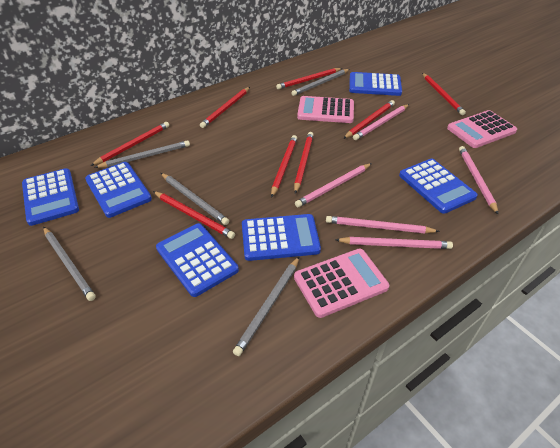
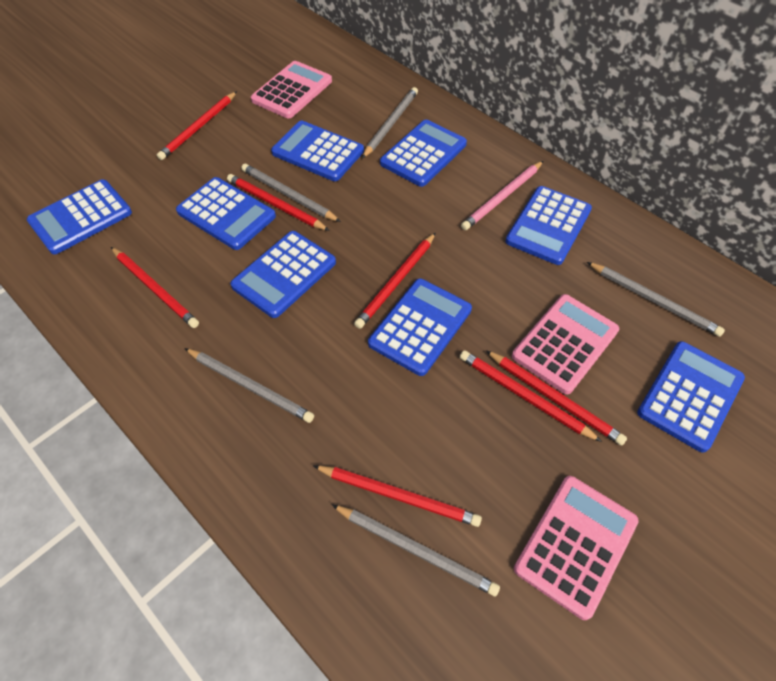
blue calculator: [22,168,79,226] [85,162,152,218] [156,223,239,297] [242,214,321,261] [349,72,402,96] [399,159,478,214] = 6 -> [27,179,132,254] [176,177,276,250] [230,231,336,318] [271,121,364,181] [368,278,472,376] [380,120,467,187] [505,186,592,265] [637,341,745,453] = 8
pink pencil: [295,163,372,207] [326,216,440,234] [335,237,453,249] [353,104,409,140] [459,146,499,215] = 5 -> [461,161,543,230] = 1
red pencil: [91,122,169,166] [153,191,235,239] [200,87,250,128] [271,135,297,198] [276,68,342,89] [294,132,314,194] [343,100,395,139] [422,73,466,115] = 8 -> [111,247,199,328] [157,91,237,160] [227,174,330,231] [314,465,482,527] [354,233,436,329] [460,350,602,442] [486,350,627,446] = 7

